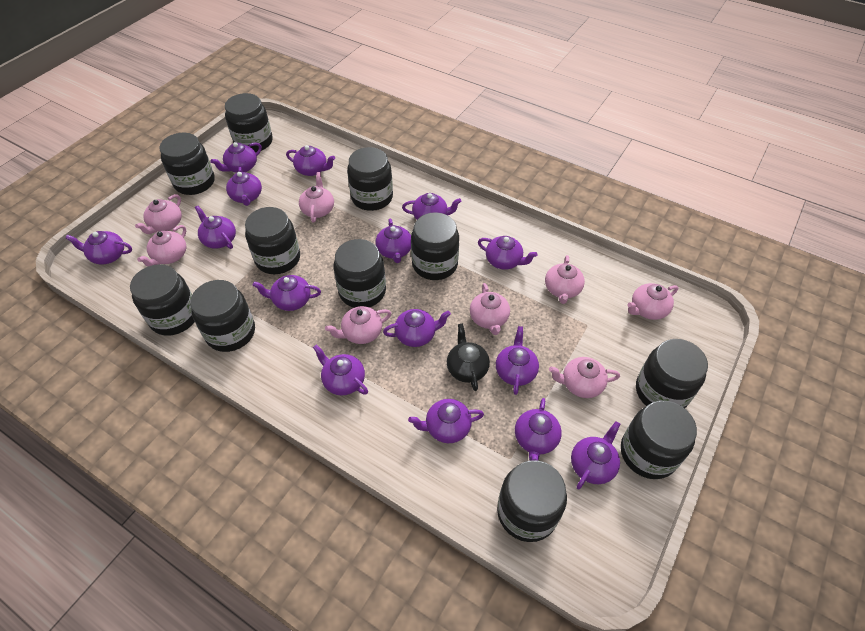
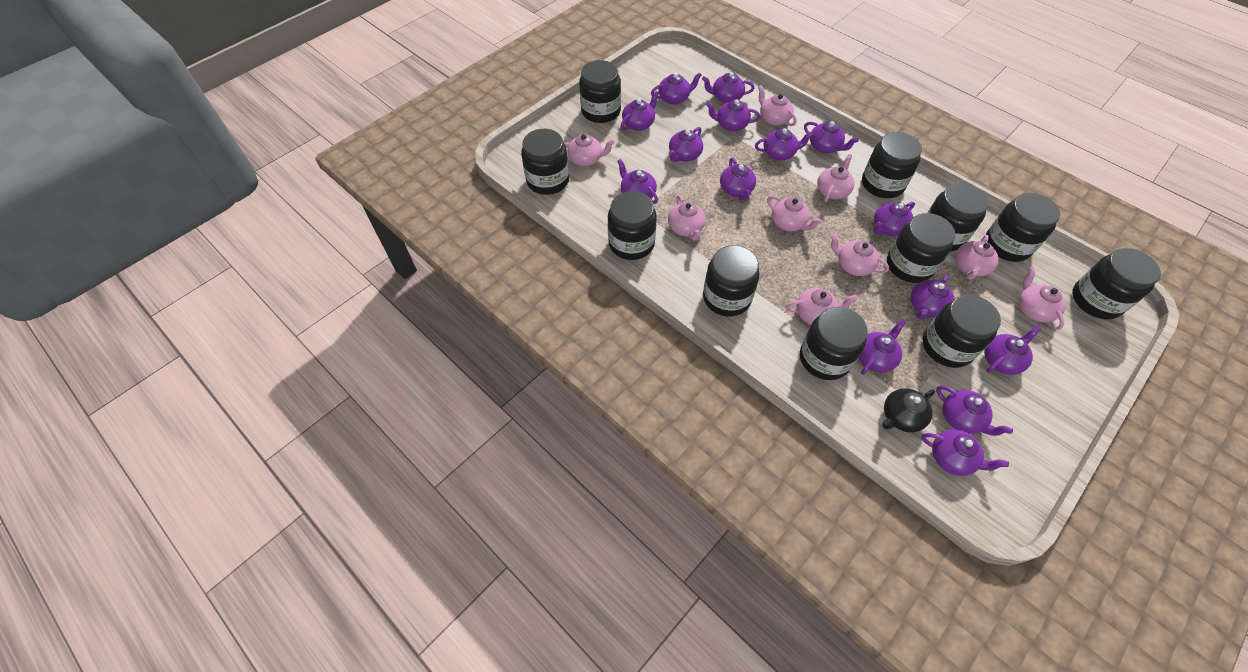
pink teapot: [135,194,182,234] [137,225,186,266] [299,172,334,222] [325,306,392,344] [470,283,510,335] [545,255,585,304] [549,357,620,398] [627,283,678,320] = 8 -> [564,134,615,166] [668,195,706,241] [758,85,797,126] [767,196,823,231] [786,288,858,324] [817,154,854,202] [830,233,889,276] [955,235,999,280] [1019,267,1066,330] = 9

